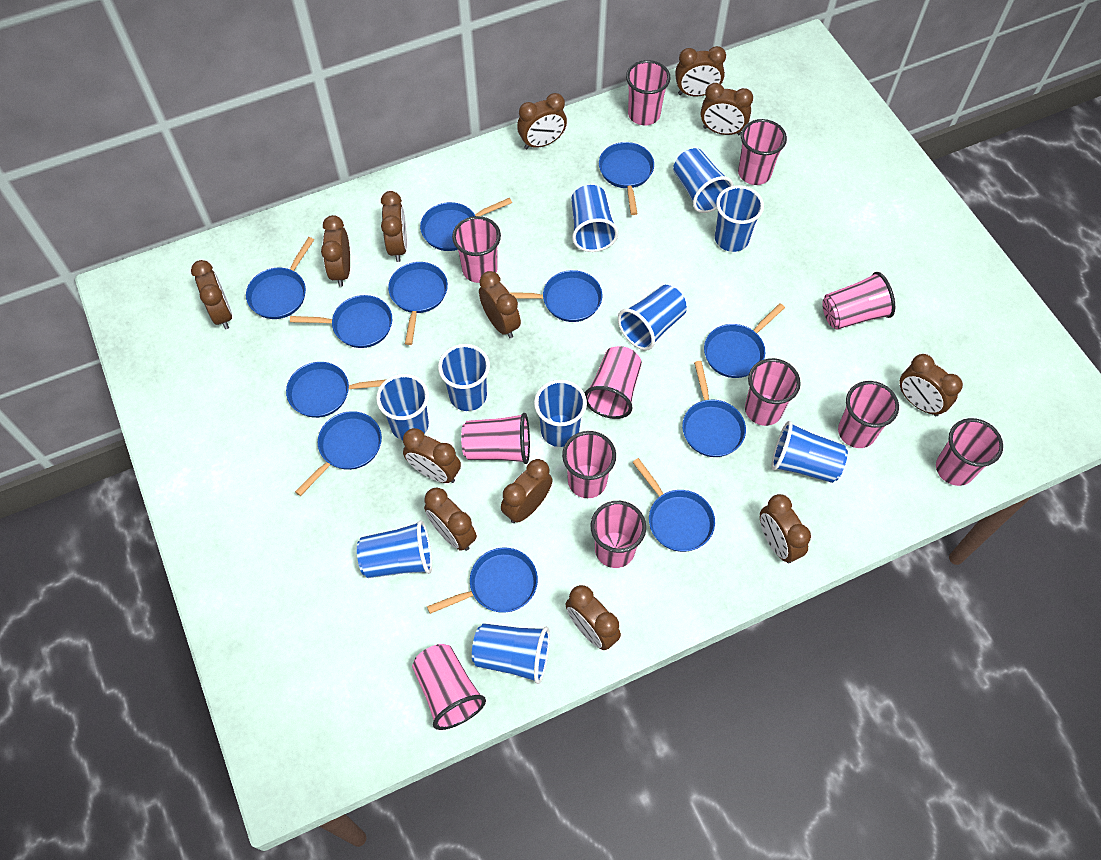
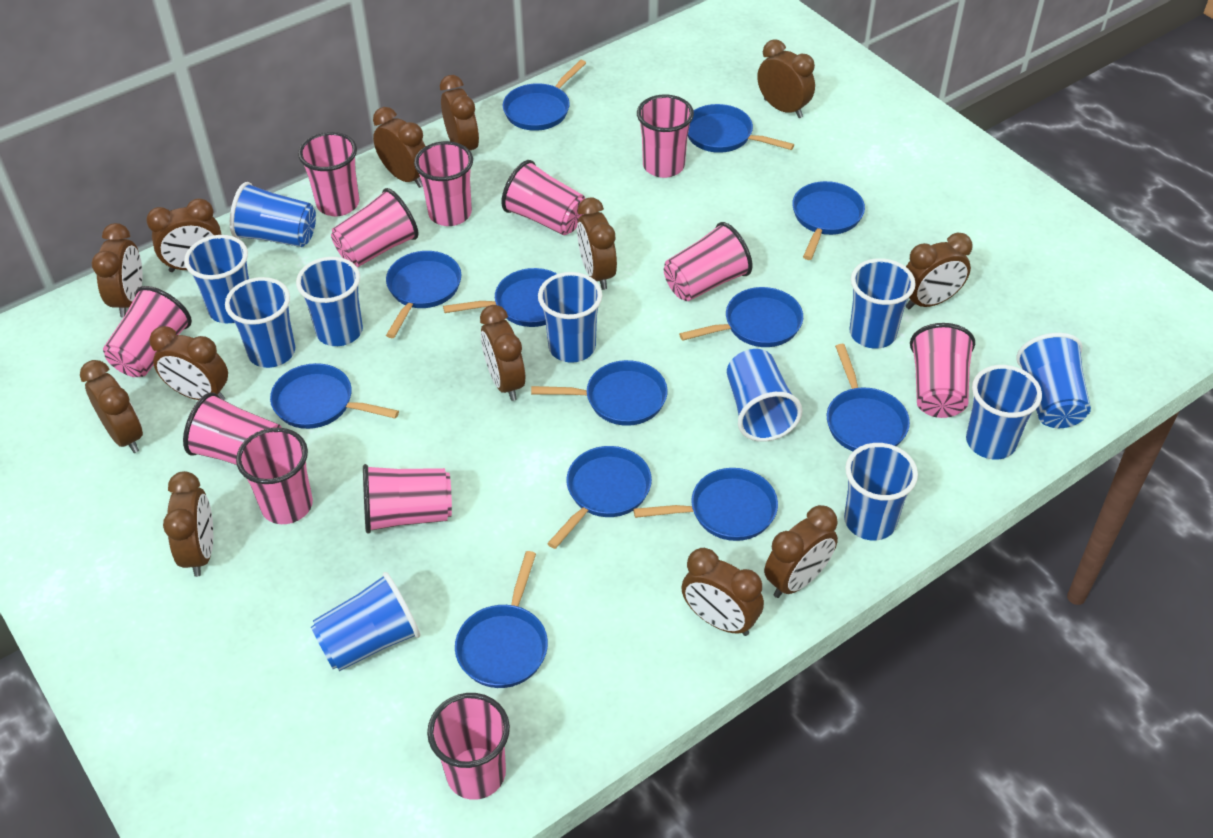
blue cup: [357,520,432,578] [376,374,429,440] [438,344,490,411] [472,623,550,684] [534,380,587,447] [571,185,618,252] [618,285,687,351] [673,148,734,213] [715,185,764,252] [772,421,848,483] = 10 -> [184,235,249,323] [225,277,295,368] [230,182,316,247] [296,257,363,346] [311,572,420,671] [538,272,602,363] [727,349,802,442] [844,443,918,540] [849,258,915,349] [966,365,1042,460] [1016,333,1091,428] = 11

